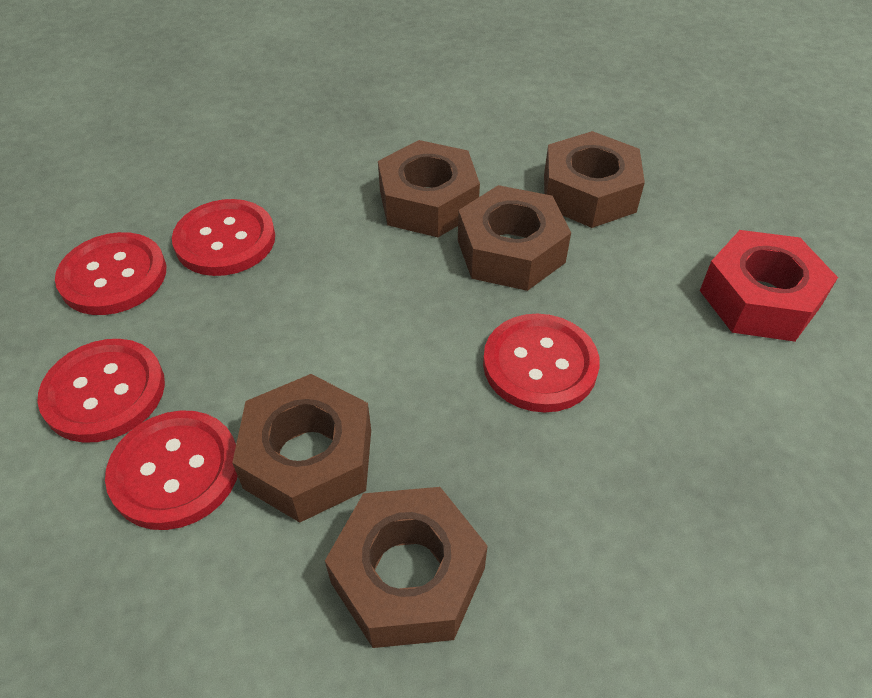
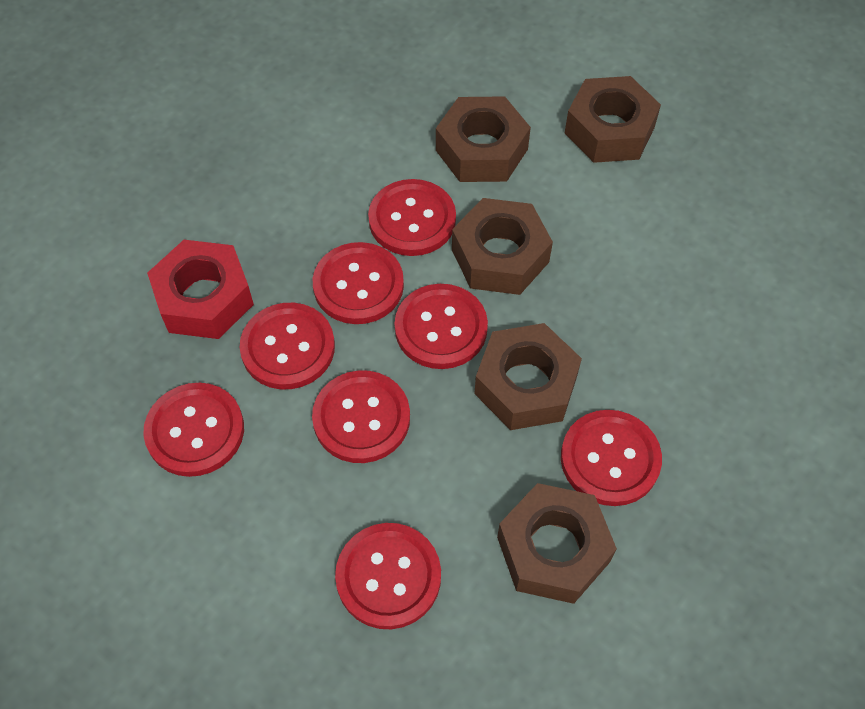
red button: [37,339,165,443] [55,232,166,315] [105,410,238,530] [172,199,275,276] [483,314,600,413] = 5 -> [143,383,244,477] [240,303,335,389] [312,370,410,463] [313,242,404,324] [335,523,441,629] [368,179,456,256] [395,284,488,369] [561,410,662,506] = 8

